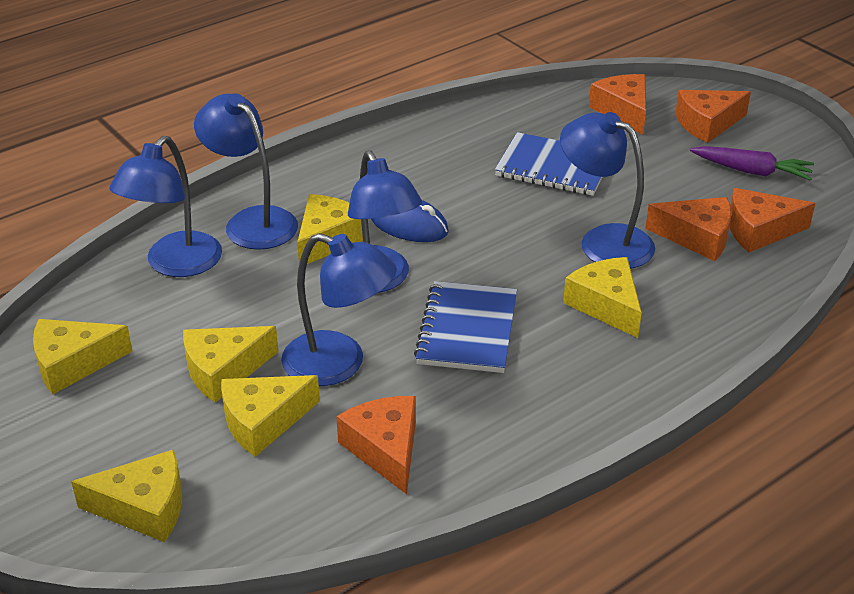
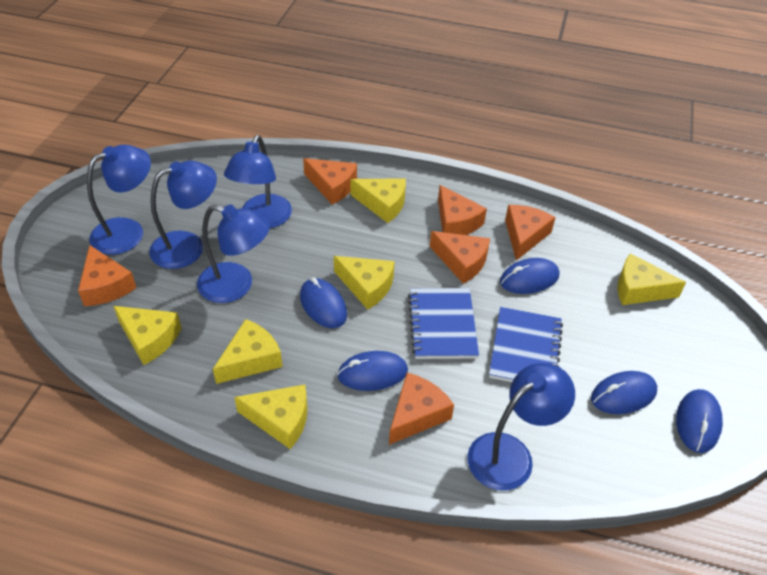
blue mouse: [371,200,449,242] = 1 -> [300,277,347,328] [337,351,408,391] [500,258,559,294] [591,371,657,414] [676,389,723,453] = 5
orange cheese: [336,396,416,494] [589,74,646,134] [645,197,732,261] [675,90,751,143] [729,188,815,252] = 5 -> [78,245,136,306] [303,158,357,204] [389,373,454,445] [430,231,490,284] [438,185,487,235] [505,205,556,261] = 6
purple carrot: [690,146,814,180] = 1 -> none = 0

